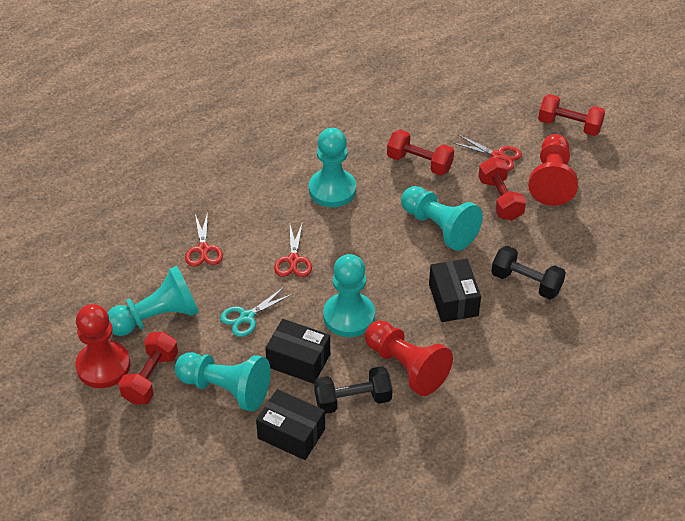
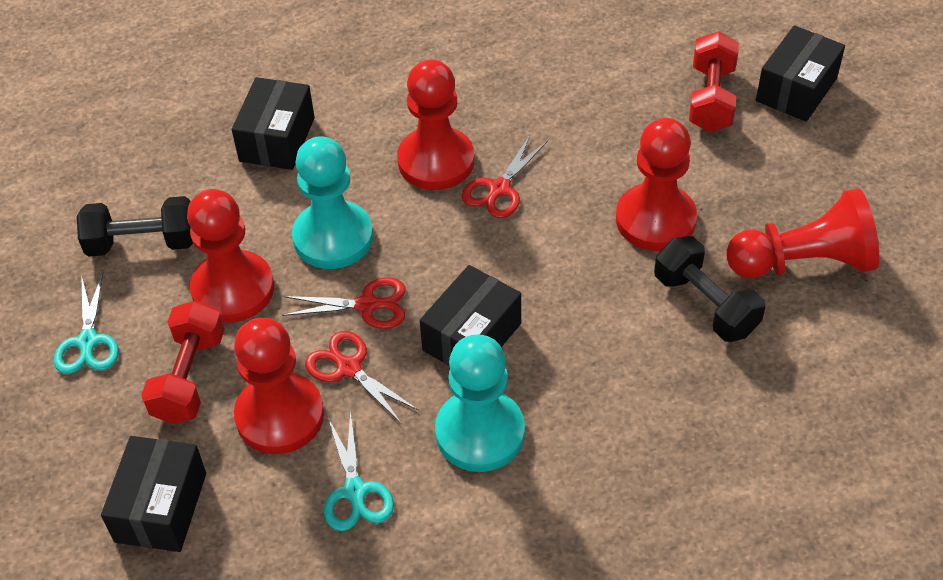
black box: [256,389,325,460] [265,319,330,384] [429,259,481,322] = 3 -> [101,436,206,552] [232,77,315,170] [420,265,521,367] [756,25,845,122] = 4
red dumbbell: [118,331,178,405] [387,130,454,175] [478,157,526,220] [538,94,605,136] = 4 -> [141,301,224,424] [689,31,739,132] = 2
red pawn: [75,304,130,388] [365,320,453,396] [529,134,578,206] = 3 -> [187,189,274,323] [234,318,324,454] [397,59,474,190] [616,118,697,251] [726,188,879,278] = 5
turquoise pawn: [108,266,199,336] [175,352,270,411] [309,128,356,207] [323,254,375,337] [401,186,483,251] = 5 -> [292,136,373,269] [435,334,525,472] = 2
turquoise scissors: [220,286,293,337] = 1 -> [54,273,119,374] [324,410,394,531] = 2

